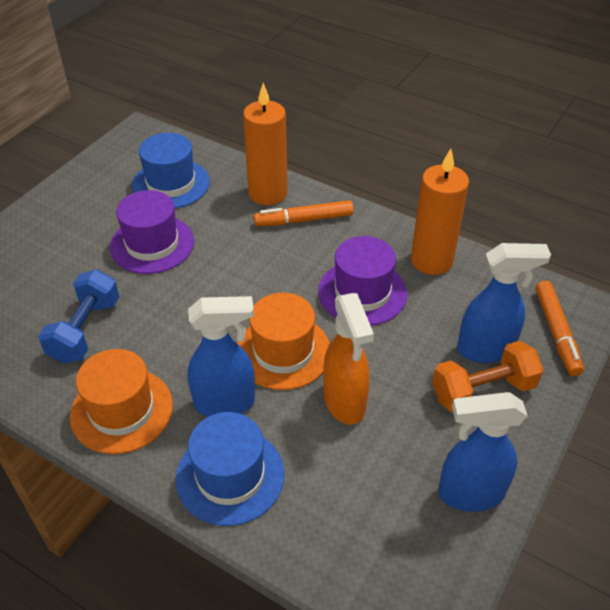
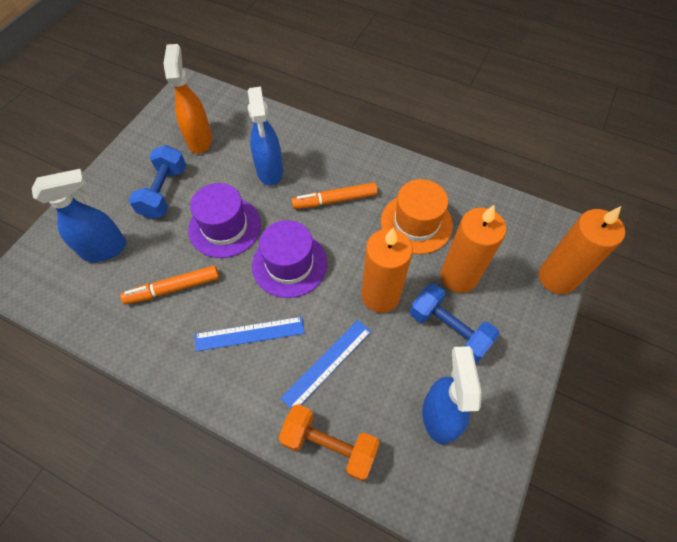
blue dumbbell: [38,269,119,364] = 1 -> [129,145,186,219] [410,283,499,363] = 2
blue hat: [132,133,210,208] [176,412,285,526] = 2 -> none = 0
blue ruler: none = 0 -> [195,317,305,351] [281,320,371,409] = 2
orange candle: [243,83,287,205] [411,149,469,275] = 2 -> [361,228,413,313] [441,205,507,293] [539,206,625,294] = 3
orange hat: [70,349,173,454] [237,293,330,390] = 2 -> [381,179,453,254] = 1

